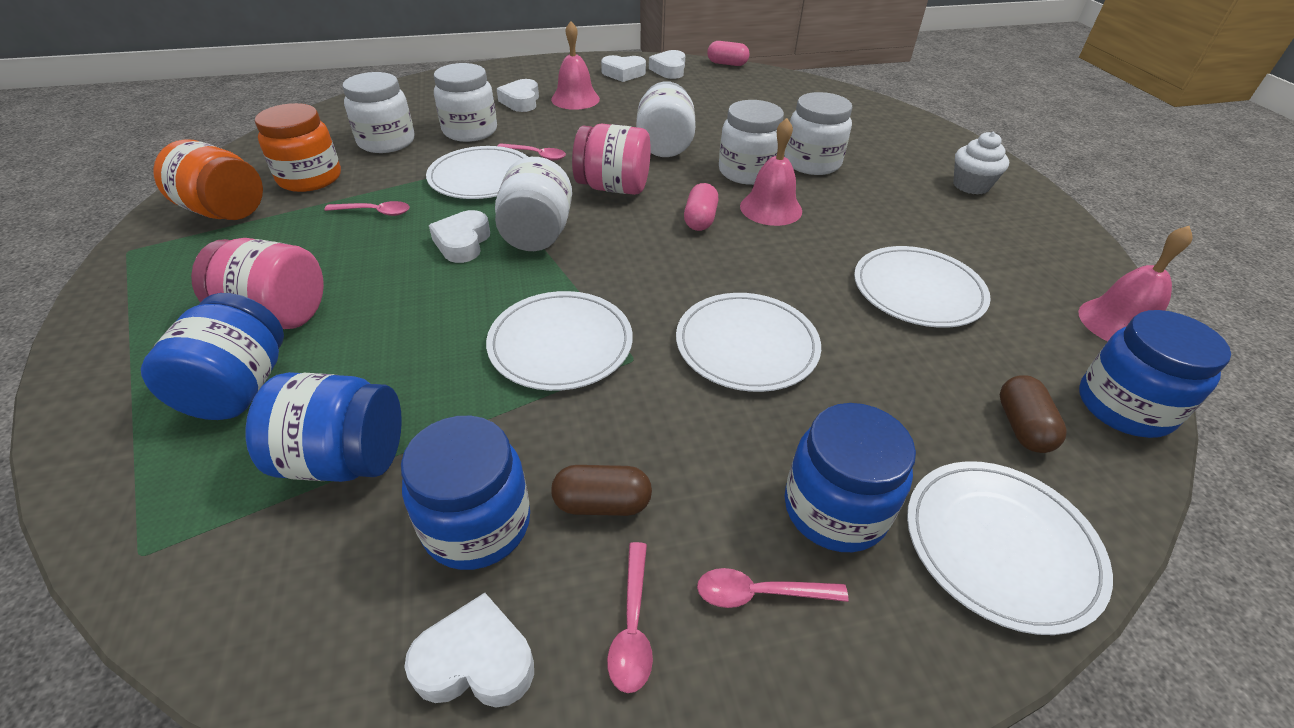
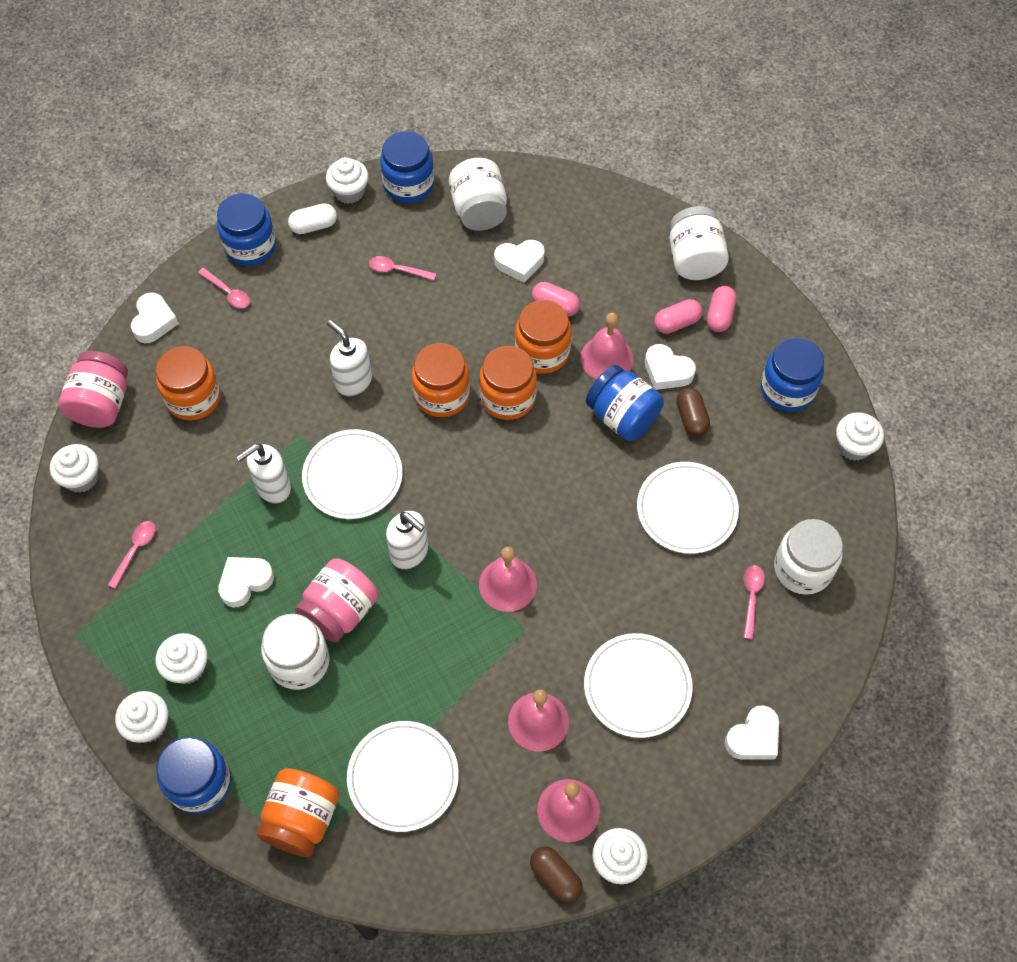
orange jar: [153,139,263,220] [255,103,341,192] = 2 -> [156,346,221,420] [257,768,339,857] [412,343,470,417] [479,346,537,420] [515,300,572,374] = 5
pink bell: [551,21,600,110] [740,118,802,226] [1078,226,1193,341] = 3 -> [479,547,537,612] [508,690,569,752] [537,779,600,842] [580,313,634,379] = 4
pink capsule: [684,183,719,231] [707,41,749,66] = 2 -> [532,282,580,317] [654,299,702,334] [707,286,737,332] = 3
white capsule: none = 0 -> [288,203,337,234] = 1
white cupcake: [953,132,1009,195] = 1 -> [50,444,98,493] [115,691,168,743] [156,633,207,684] [326,157,369,204] [592,828,648,884] [836,412,884,461] = 6
white jar: [342,72,414,153] [434,63,497,142] [495,157,572,251] [636,81,696,157] [719,100,784,185] [784,92,852,175] = 6 -> [261,614,330,690] [449,158,507,231] [669,206,729,280] [774,519,843,595] = 4
white plate: [426,146,528,199] [486,291,633,391] [676,293,821,392] [854,246,991,328] [907,461,1113,635] = 5 -> [302,429,402,519] [347,721,459,832] [584,633,693,738] [637,462,739,554] = 4
white soap dispenser: none = 0 -> [236,444,291,503] [327,320,372,396] [386,511,428,569] = 3

